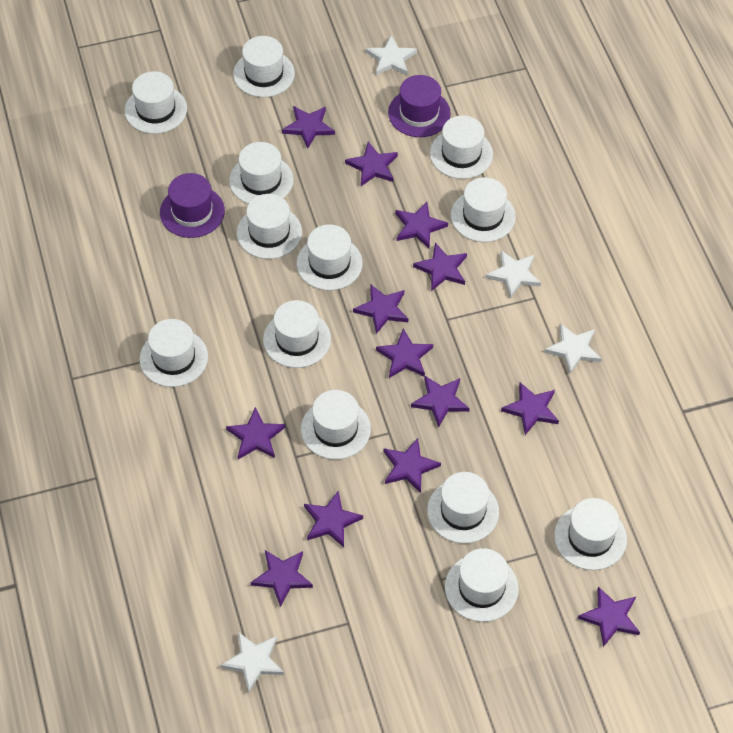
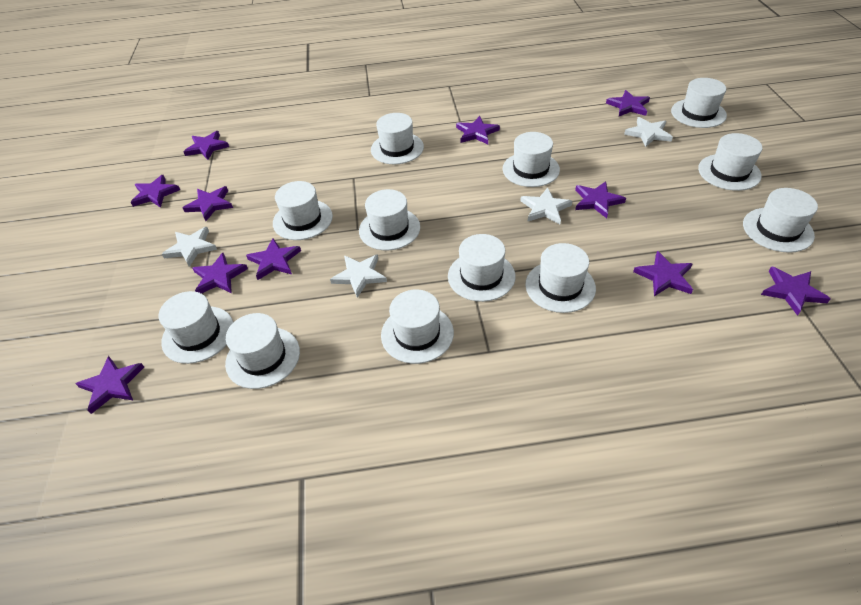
purple hat: [160,173,225,238] [388,75,451,137] = 2 -> none = 0
purple star: [226,407,285,459] [251,550,313,607] [282,106,335,149] [304,491,363,547] [345,142,398,186] [353,284,408,334] [376,328,433,378] [383,438,441,493] [395,202,448,248] [411,376,470,427] [413,243,467,291] [501,382,559,435] [578,586,640,647] = 13 -> [76,356,144,414] [130,175,180,208] [183,131,229,160] [183,186,233,221] [192,253,248,294] [246,238,301,280] [456,116,500,144] [575,181,626,218] [606,90,650,116] [633,251,693,296] [761,266,831,316] = 11
white hat: [125,71,187,134] [140,319,208,387] [229,142,294,204] [233,36,295,97] [237,194,302,259] [263,300,331,368] [297,225,363,290] [301,390,371,460] [427,472,499,543] [430,115,493,179] [445,548,519,622] [451,177,516,242] [554,498,627,570] = 13 -> [159,291,234,364] [225,313,300,389] [273,181,333,240] [359,189,420,250] [371,113,424,165] [381,290,454,364] [448,234,515,302] [502,132,560,187] [525,243,596,313] [671,78,727,128] [698,133,762,191] [743,188,818,253] = 12

